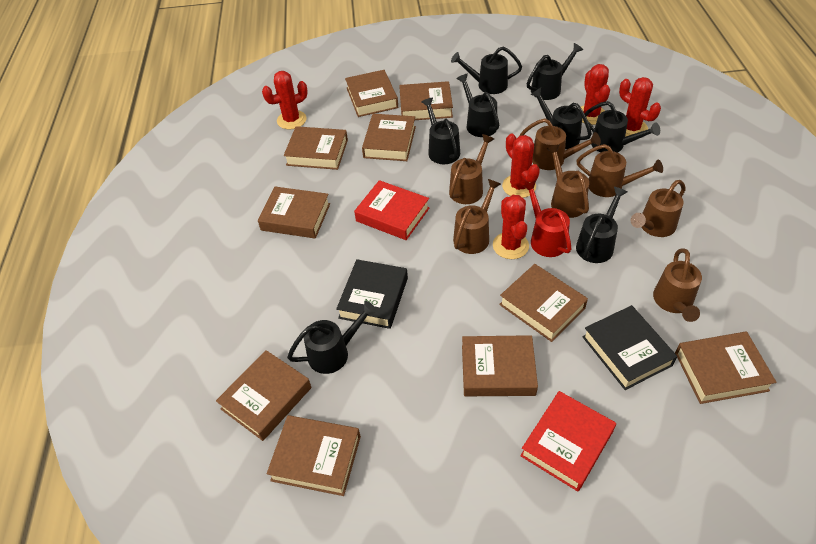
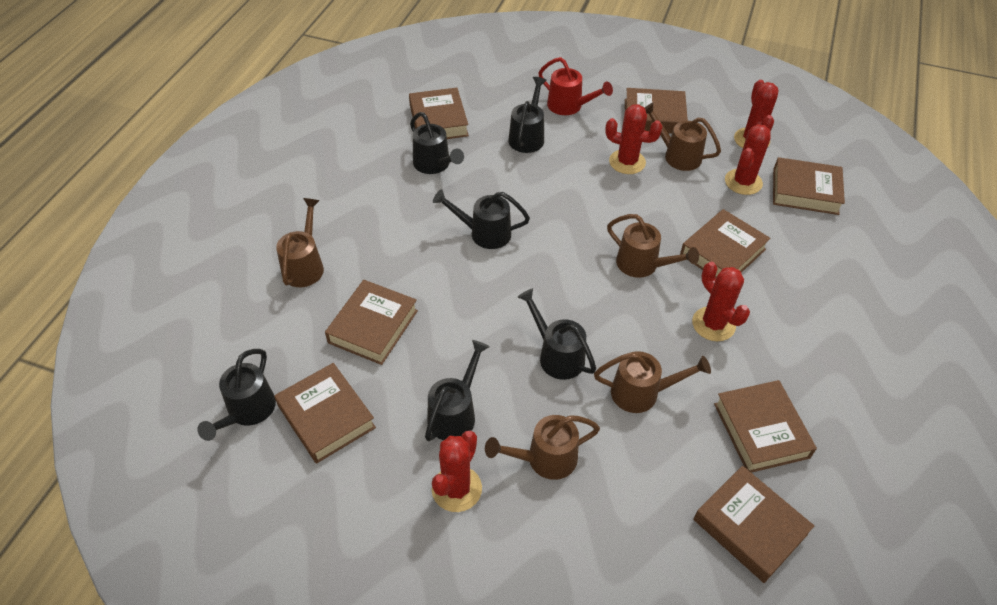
black book: [336,259,408,329] [583,305,677,390] = 2 -> none = 0
black watering can: [287,301,377,374] [421,98,460,164] [451,47,522,94] [457,74,499,137] [527,43,583,100] [531,88,592,149] [576,187,628,263] [584,101,660,153] = 8 -> [197,349,276,441] [410,112,464,174] [425,340,489,442] [433,189,530,249] [508,77,547,153] [518,288,596,380] = 6
brown book: [216,350,311,441] [258,187,330,238] [267,415,361,496] [284,126,348,170] [345,70,398,117] [362,114,416,161] [399,81,453,120] [462,335,538,396] [499,264,588,342] [675,332,777,404] = 10 -> [274,363,376,464] [325,280,418,365] [409,88,469,139] [625,88,688,134] [680,209,770,277] [693,466,814,583] [714,380,817,473] [773,157,845,215] = 8
brown watering can: [449,134,494,204] [453,179,501,254] [520,118,601,170] [546,144,589,218] [576,144,663,197] [631,180,685,237] [653,248,702,322] = 7 -> [276,198,324,287] [485,415,600,480] [594,351,711,413] [607,214,699,278] [645,103,721,171] = 5
red book: [354,180,429,240] [520,391,616,492] = 2 -> none = 0

